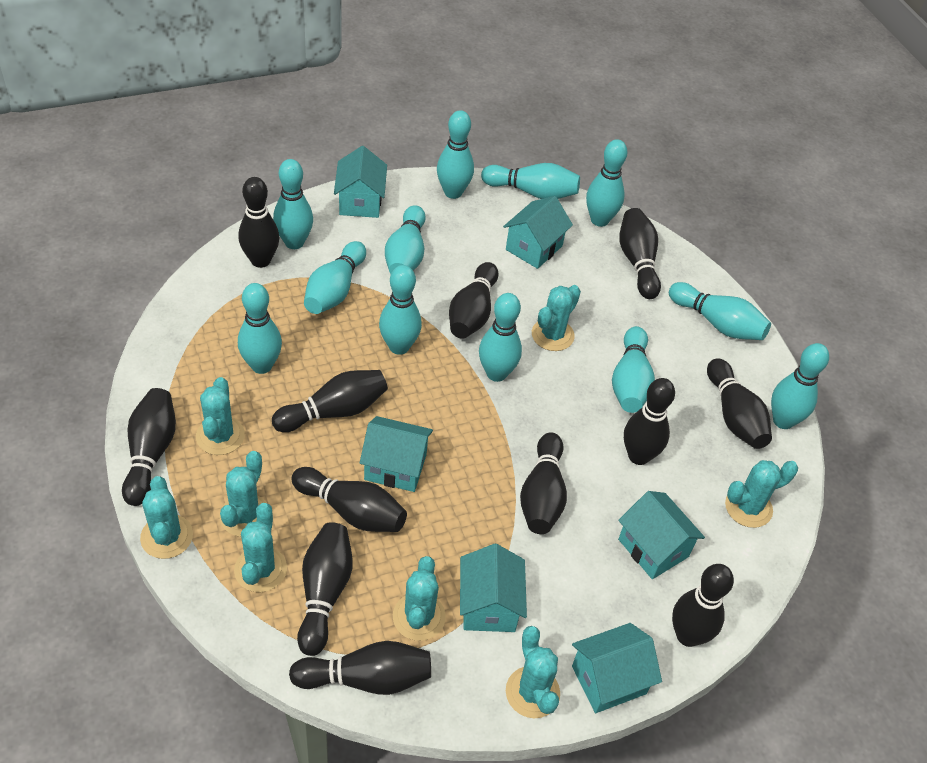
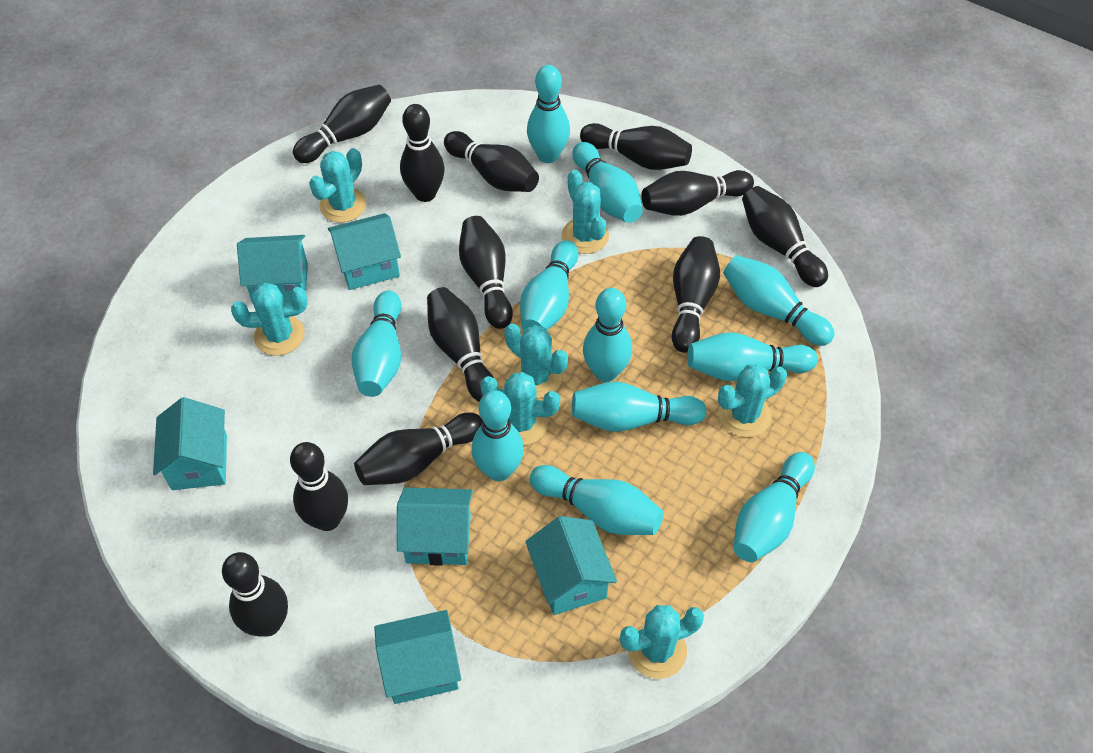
turquoise bowling pin: [238,283,282,374] [273,159,313,249] [304,241,366,314] [379,265,422,355] [385,205,426,274] [437,110,474,199] [479,293,522,382] [481,163,580,199] [586,139,627,227] [612,326,655,413] [669,282,771,340] [771,343,829,429] = 12 -> [352,290,402,397] [472,390,524,481] [520,240,578,331] [527,65,570,163] [529,465,664,535] [572,142,643,223] [572,381,706,432] [583,288,632,382] [687,332,818,381] [723,255,834,346] [733,452,815,562] = 11
turquoise cactus: [140,476,193,559] [196,377,245,455] [220,451,268,537] [234,503,287,592] [393,556,446,641] [506,626,560,718] [532,285,581,351] [725,460,798,528] = 8 -> [231,283,307,356] [309,148,366,223] [480,372,560,445] [505,324,568,398] [562,170,609,254] [620,605,704,679] [718,364,787,437] = 7

